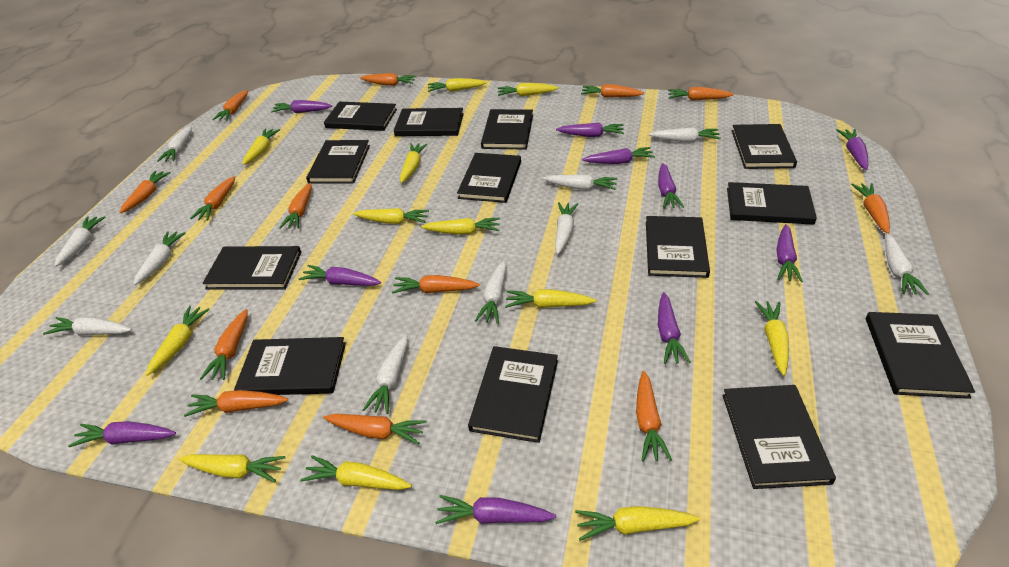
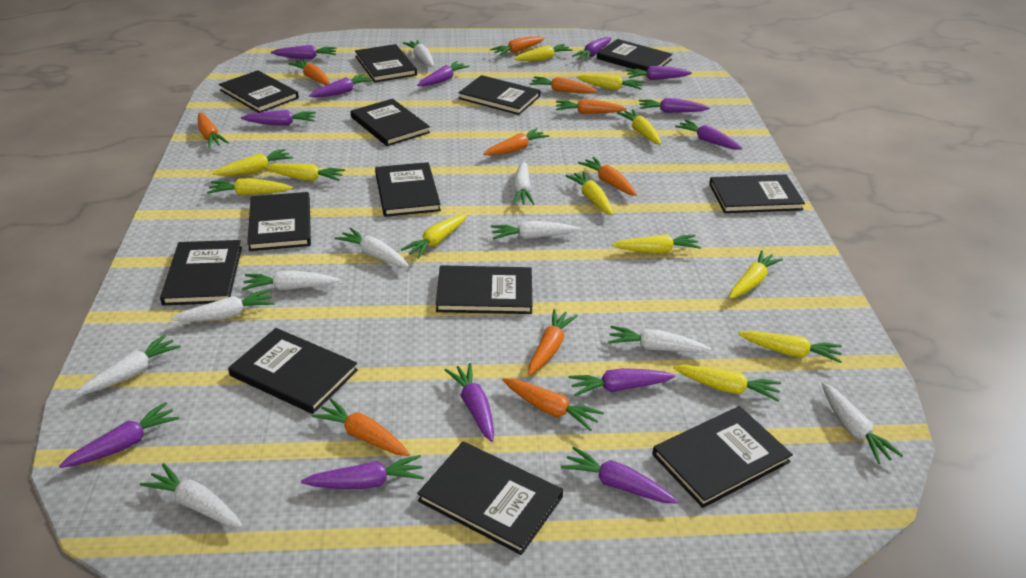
orange carrot: [120,171,171,213] [184,390,288,417] [190,176,235,220] [200,309,248,380] [212,90,248,121] [279,183,312,229] [323,414,426,445] [360,73,417,86] [392,275,480,294] [581,84,644,98] [636,371,672,461] [668,87,734,101] [851,183,890,234] = 13 -> [198,112,229,148] [289,59,330,86] [312,398,410,456] [483,128,549,156] [490,37,545,56] [502,378,604,431] [528,309,578,375] [530,76,597,93] [556,99,627,114] [578,157,637,196] = 10
purple carrot: [68,421,176,447] [271,100,333,113] [299,265,381,286] [435,495,556,524] [556,123,624,137] [582,147,655,164] [658,163,684,209] [658,292,691,364] [776,224,803,282] [836,129,868,170] = 10 -> [59,402,179,468] [241,110,316,126] [271,45,336,59] [301,455,424,489] [309,74,373,97] [417,61,470,86] [445,363,494,442] [561,446,678,503] [568,368,675,396] [572,37,611,61] [626,66,692,80] [639,98,710,113] [675,120,743,150] = 13

